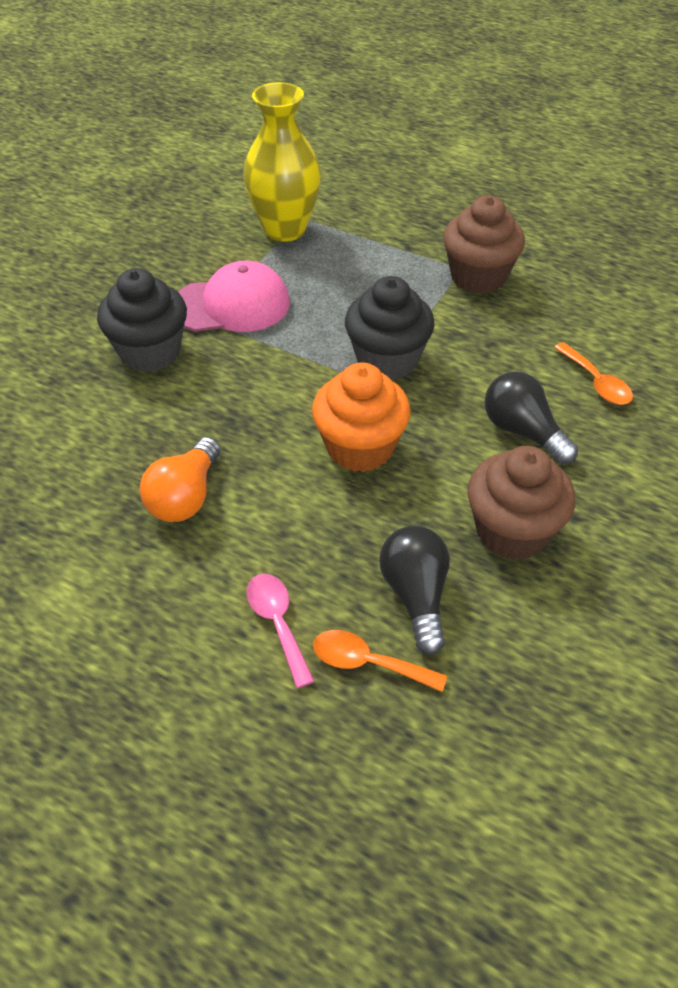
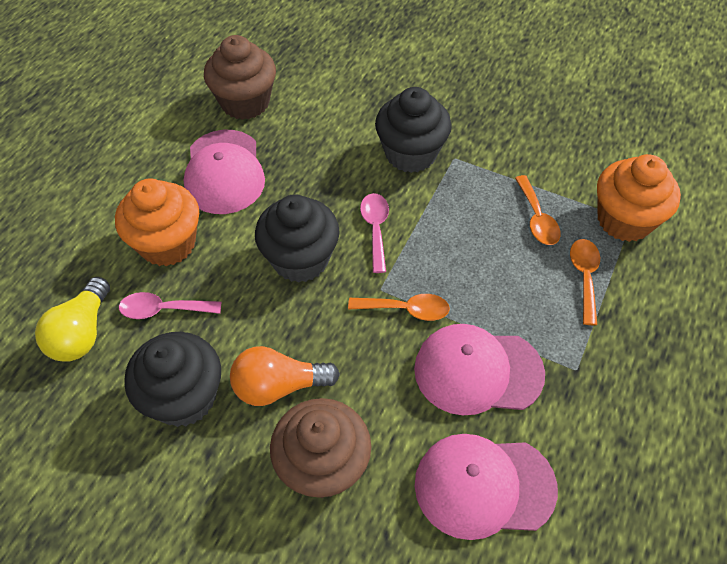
black cupcake: [97,268,187,372] [345,276,435,380] = 2 -> [124,332,221,427] [255,194,340,283] [375,87,452,173] = 3
black light bulb: [379,526,450,655] [484,371,578,464] = 2 -> none = 0
orange cupcake: [312,362,411,472] = 1 -> [115,179,199,266] [597,154,681,242] = 2
orange spoon: [313,630,447,692] [554,342,633,405] = 2 -> [348,294,450,321] [515,175,561,245] [570,239,600,325] = 3
pink cap: [178,261,290,332] = 1 -> [184,130,265,214] [414,324,545,415] [415,434,558,540] = 3
pink spoon: [247,574,314,688] = 1 -> [119,292,221,319] [360,193,389,273] = 2
yellow light bulb: none = 0 -> [35,277,110,362] = 1
yellow vase: [243,82,321,242] = 1 -> none = 0

